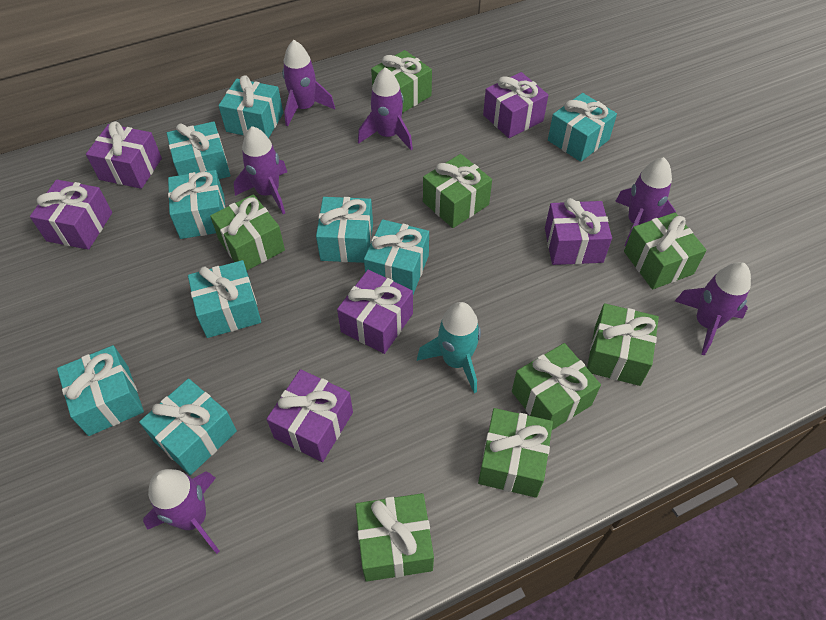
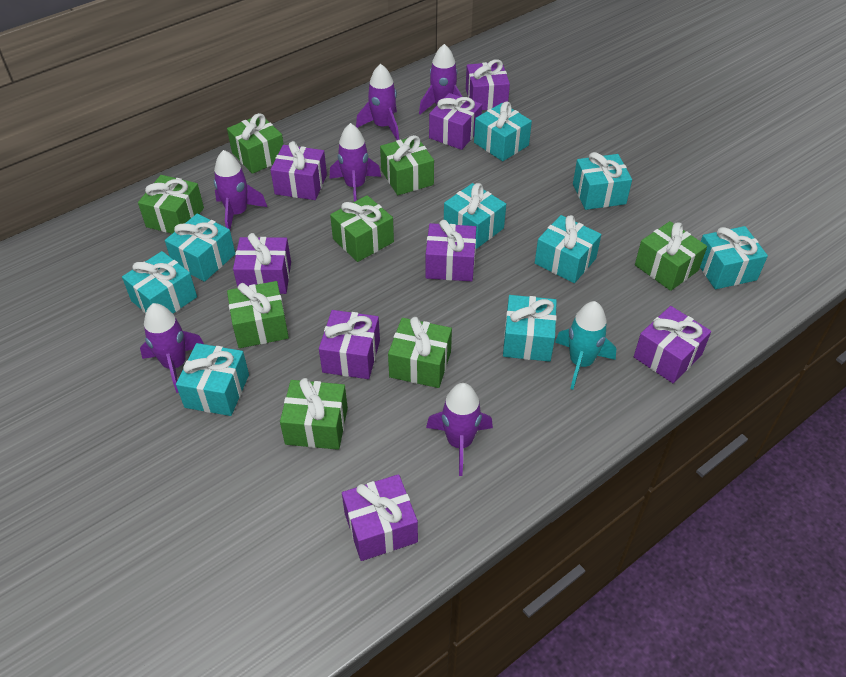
purple gift: [30,180,112,250] [86,121,162,189] [267,369,353,462] [337,270,413,354] [483,72,548,138] [545,198,612,265] = 6 -> [233,233,291,294] [270,141,327,200] [319,310,380,379] [342,474,418,561] [426,220,476,281] [429,93,482,150] [466,59,510,110] [634,306,711,384] = 8

